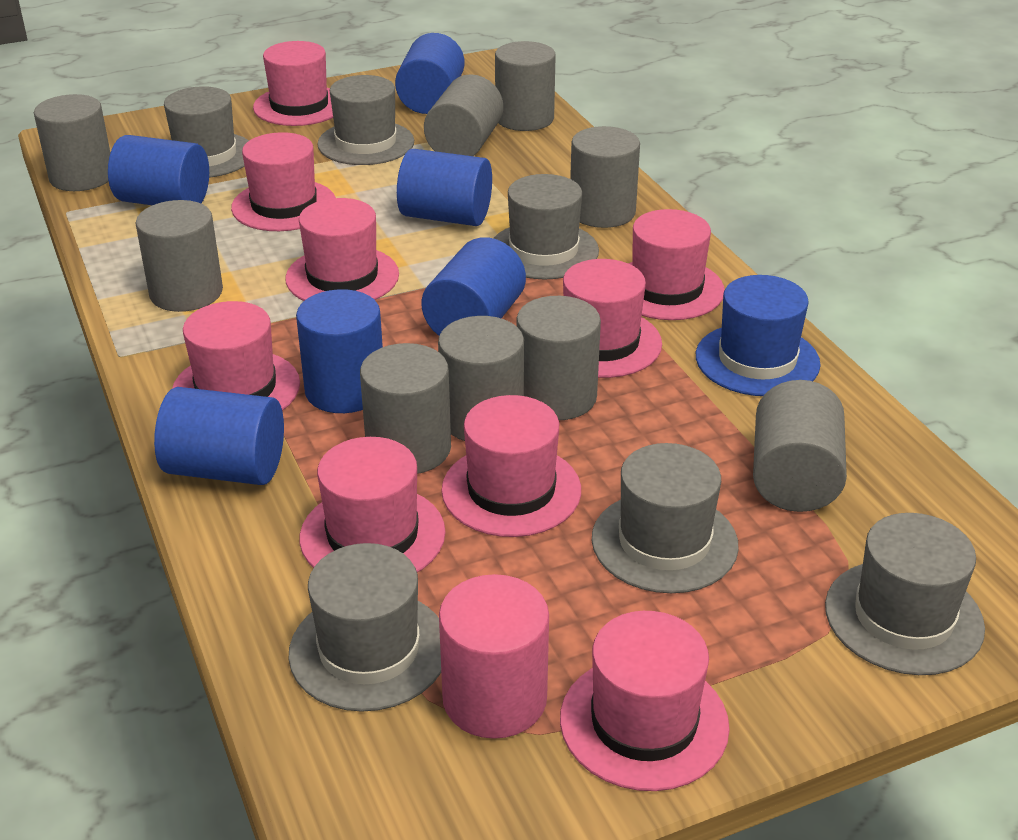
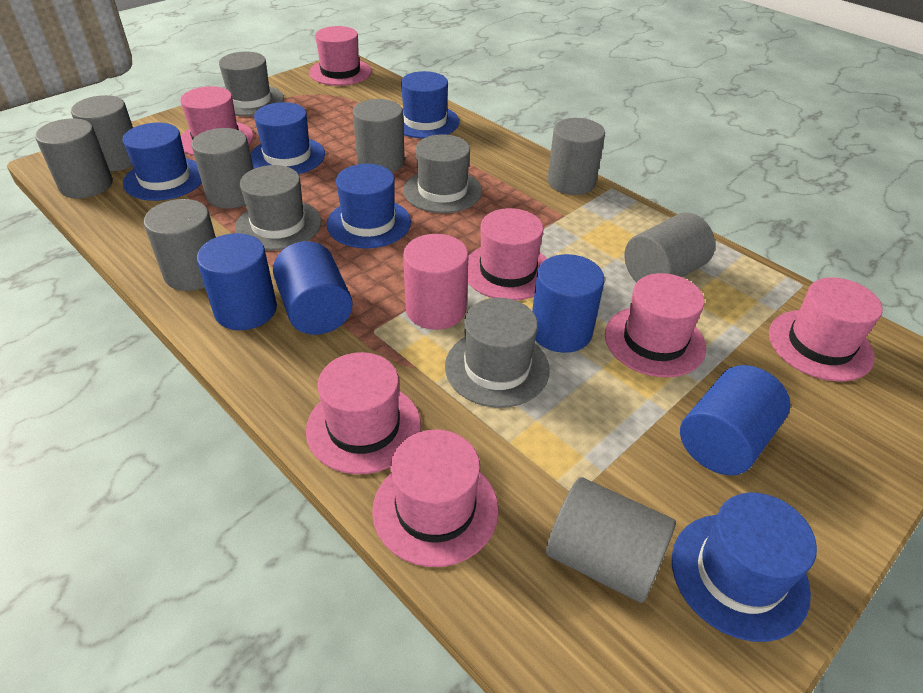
blue cylinder: [108,135,209,205] [154,387,284,485] [296,289,383,413] [395,33,464,114] [397,149,492,226] [421,237,526,336] = 6 -> [197,233,277,330] [273,241,353,335] [532,254,604,353] [680,365,790,475] = 4
blue hat: [696,275,821,396] = 1 -> [122,123,202,201] [251,102,325,174] [326,164,411,248] [401,71,459,139] [672,493,817,642] = 5
grey cylinder: [34,94,110,191] [136,200,223,312] [360,343,451,474] [424,74,503,156] [438,316,524,441] [495,41,556,131] [516,296,601,420] [570,126,640,228] [753,380,847,512] = 9 -> [35,118,113,198] [71,95,133,172] [144,199,216,291] [191,128,254,209] [353,99,405,172] [546,477,676,603] [547,118,605,195] [624,212,715,282] = 8
grey hat: [164,86,249,178] [289,543,441,712] [317,75,414,165] [493,174,599,279] [592,443,739,593] [825,513,985,675] = 6 -> [219,52,284,116] [235,165,321,251] [403,134,482,213] [445,298,550,408] = 4
pink hat: [172,301,300,411] [231,132,336,231] [253,41,333,126] [285,198,399,301] [300,437,446,572] [441,395,581,537] [560,611,730,791] [563,259,662,378] [628,209,725,320] = 9 -> [180,86,254,156] [306,352,421,474] [309,26,371,86] [372,430,499,567] [468,208,547,301] [605,273,706,377] [769,277,883,382] = 7

